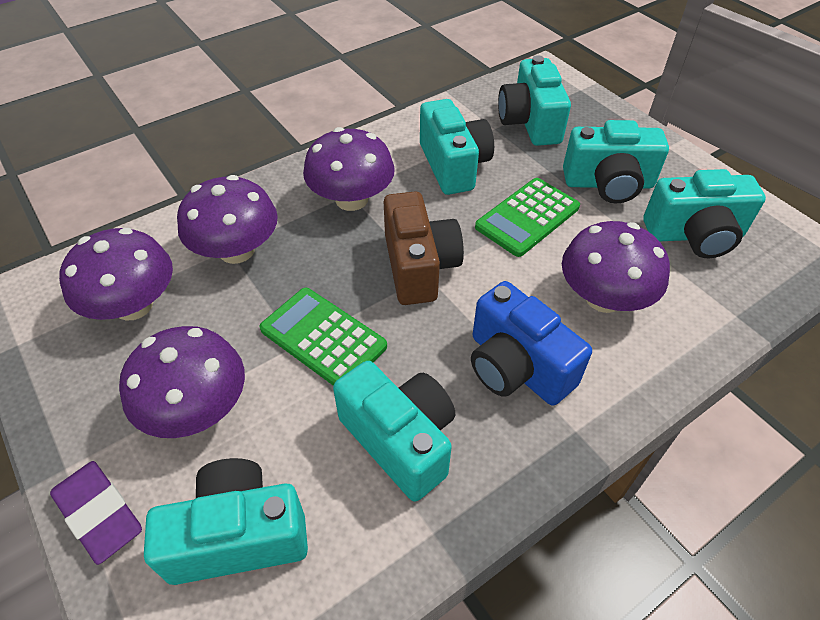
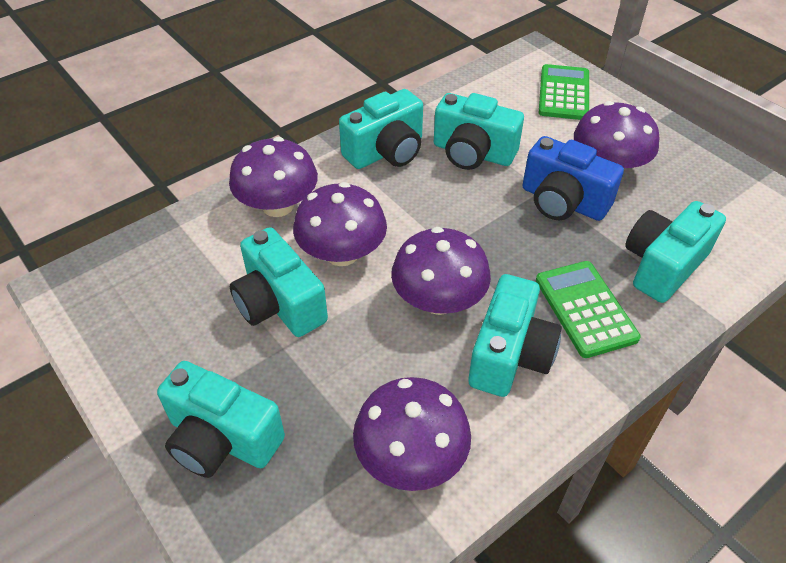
brown camera: [384,191,464,305] = 1 -> none = 0
purple eraser: [50,461,142,565] = 1 -> none = 0

